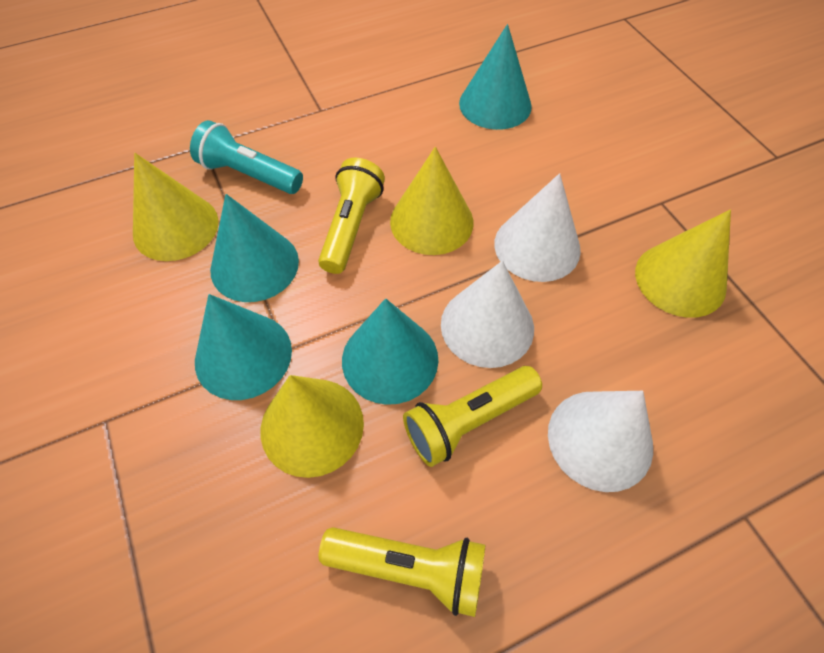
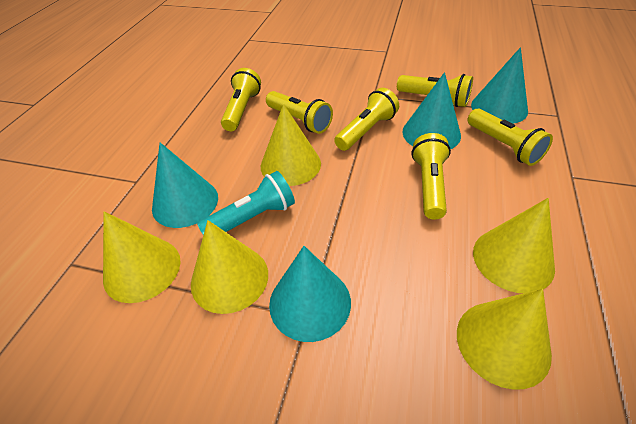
white cone: [441,261,534,368] [494,173,581,282] [548,391,653,492] = 3 -> none = 0
yellow cone: [133,153,219,261] [261,375,364,478] [390,147,474,255] [635,209,731,318] = 4 -> [103,211,181,303] [191,220,268,314] [261,104,321,186] [457,289,552,390] [473,198,555,293] = 5
yellow flashlight: [318,158,385,274] [318,527,486,617] [403,366,542,467] = 3 -> [221,68,261,131] [266,91,333,134] [334,88,399,151] [397,74,473,107] [411,133,451,219] [467,109,553,166] = 6

